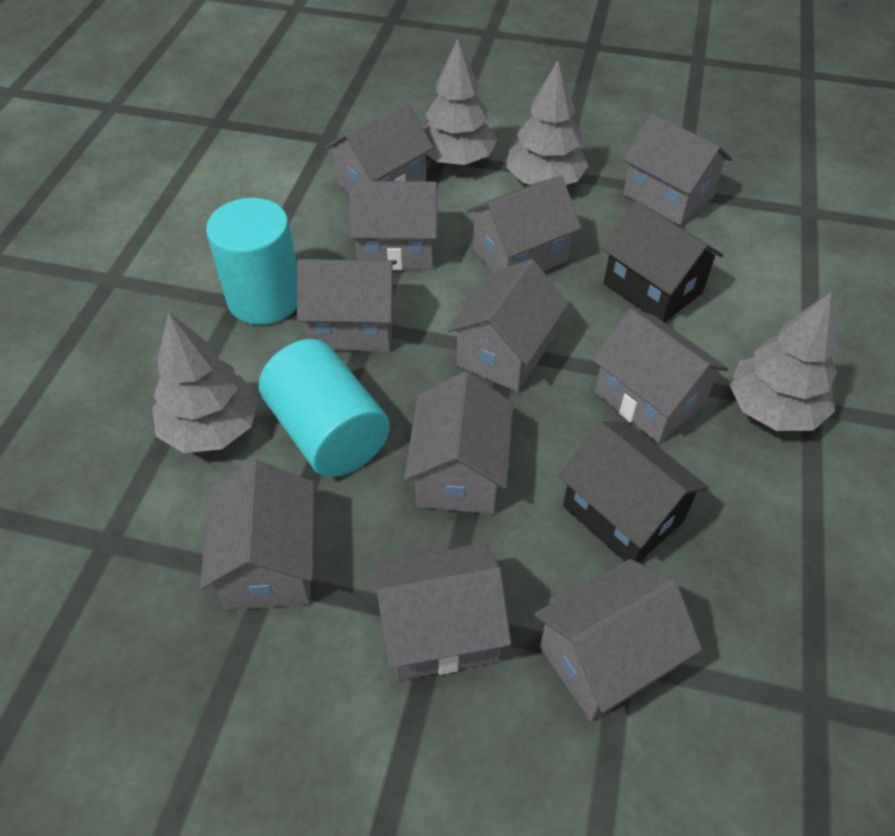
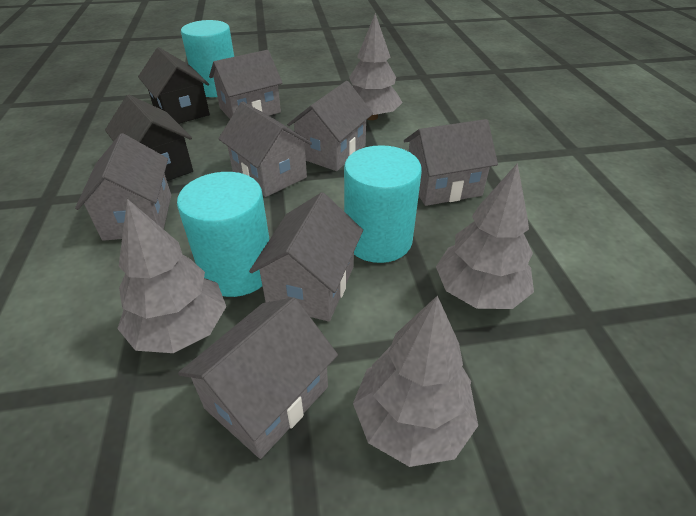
grey house: [200,460,314,610] [297,259,397,352] [326,102,433,193] [349,181,438,270] [372,543,511,681] [404,371,513,514] [447,259,569,392] [467,176,581,272] [534,559,702,722] [592,308,728,443] [623,113,732,225] = 11 -> [75,133,171,241] [178,297,338,459] [209,50,283,119] [218,101,312,197] [249,192,363,322] [287,81,373,171] [404,119,498,206] = 7
turquoise cylinder: [206,198,297,325] [259,339,390,477] = 2 -> [177,172,270,297] [181,20,234,97] [344,145,422,263] = 3

